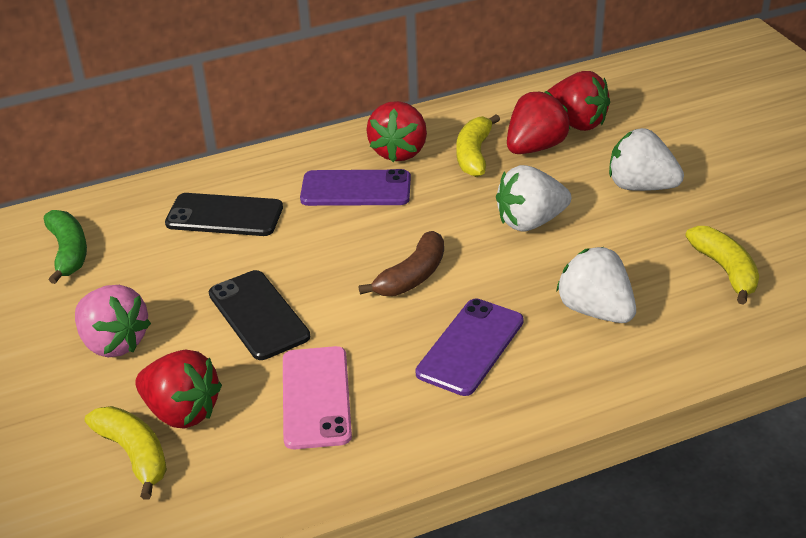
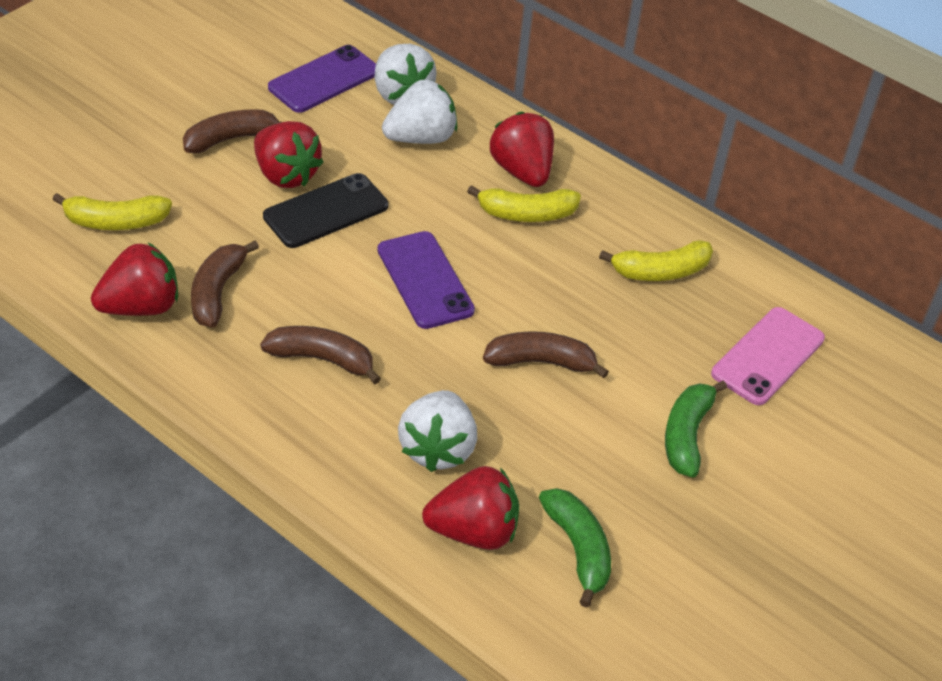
black phone: [165,193,283,236] [209,270,310,360] = 2 -> [263,173,389,248] = 1
brown banana: [359,231,444,296] = 1 -> [183,109,281,153] [191,240,259,328] [260,326,381,384] [483,331,609,378] = 4
green banana: [44,210,87,284] = 1 -> [539,488,611,608] [665,381,727,478] = 2
pink strawberry: [75,285,151,357] = 1 -> none = 0

